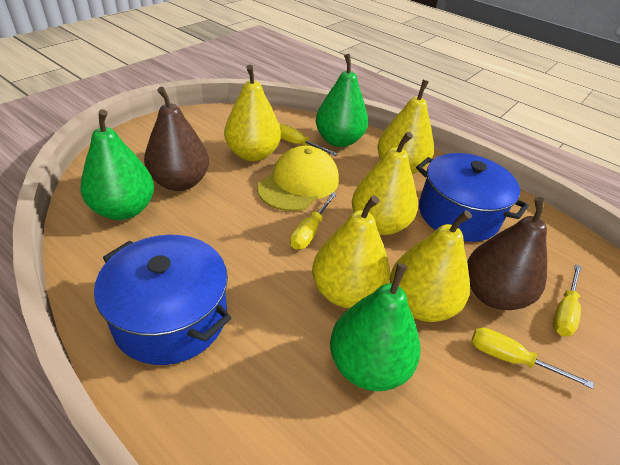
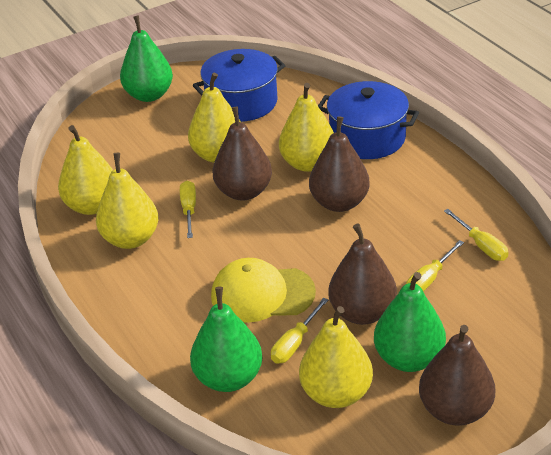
brown pear: [144,87,209,191] [467,197,547,310] = 2 -> [212,107,272,201] [309,116,370,212] [328,223,397,325] [419,325,495,425] = 4

